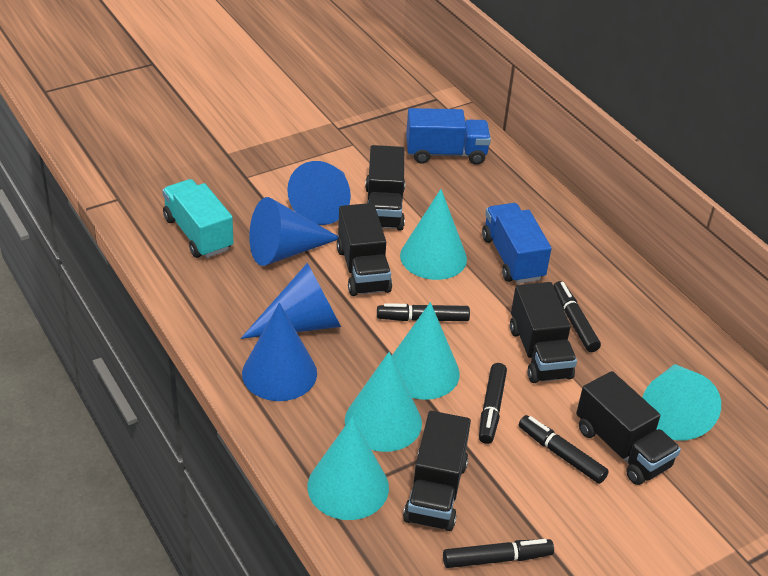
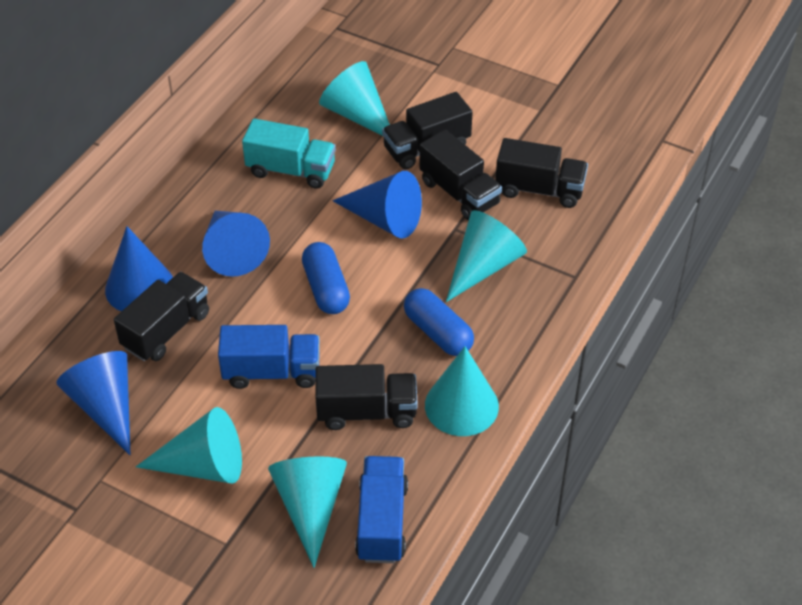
black marker: [377,303,470,321] [443,539,554,568] [479,363,507,444] [519,415,609,484] [553,281,601,352] = 5 -> none = 0
blue capsule: none = 0 -> [302,242,350,314] [404,288,474,356] = 2

